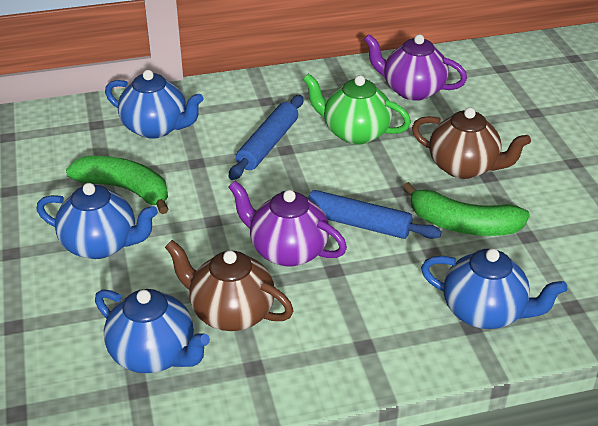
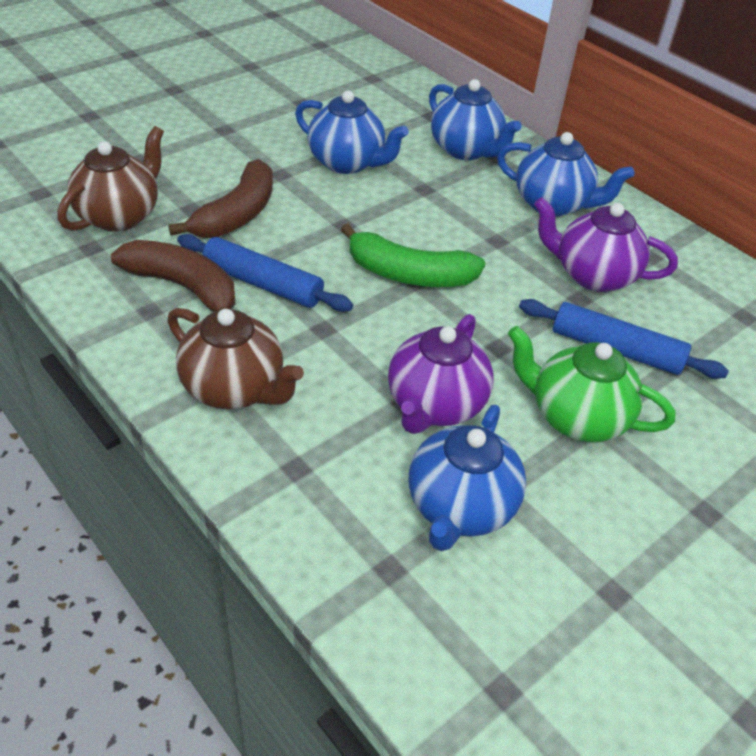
brown banana: none = 0 -> [111,240,235,312] [168,159,273,238] = 2
green banana: [66,156,169,214] [402,182,530,236] = 2 -> [341,223,485,287] = 1

